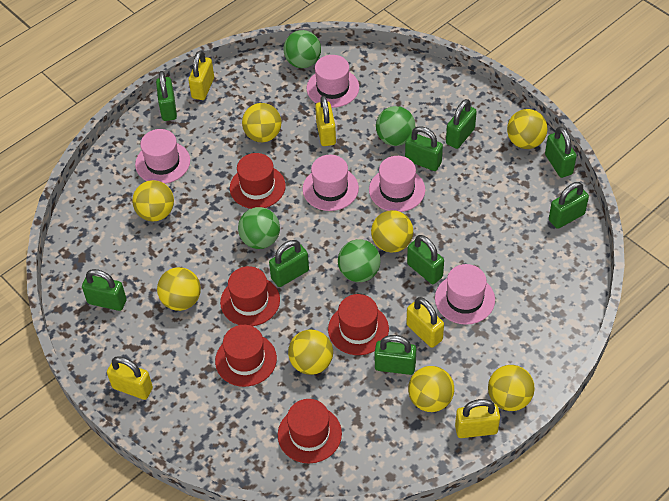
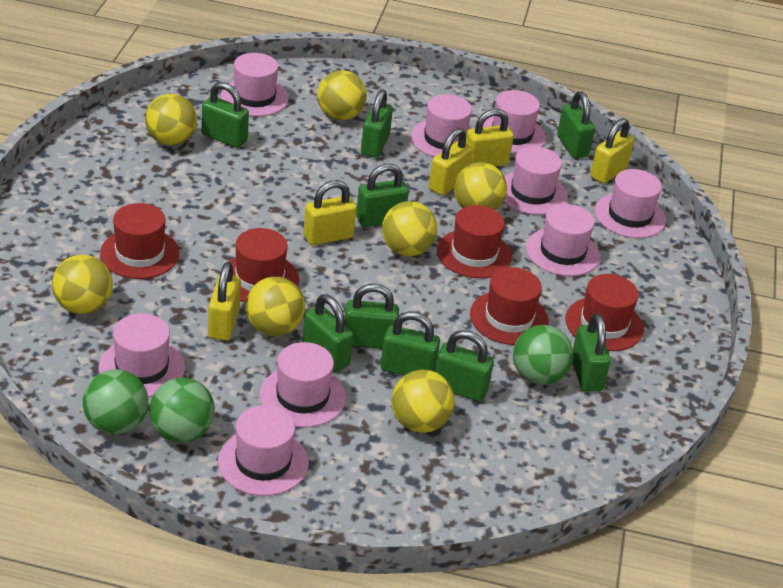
green ball: [238,207,280,249] [283,30,321,68] [338,239,381,282] [376,106,415,146] = 4 -> [83,369,148,434] [149,378,215,443] [513,325,573,385] = 3
pink hat: [135,129,190,184] [303,155,359,211] [307,55,359,108] [369,156,425,212] [435,264,495,325] = 5 -> [98,314,185,397] [218,405,309,496] [221,53,289,117] [260,342,346,428] [411,94,472,157] [483,90,546,154] [504,147,568,215] [526,204,600,276] [595,169,666,238] = 9
yellow ball: [132,180,174,221] [157,267,201,311] [242,103,281,142] [288,330,333,375] [371,210,413,253] [408,366,454,412] [488,365,535,411] [507,109,548,149] = 8 -> [52,255,113,314] [145,94,197,146] [245,277,305,336] [317,70,367,120] [382,201,437,256] [391,369,455,433] [454,162,507,210] = 7

